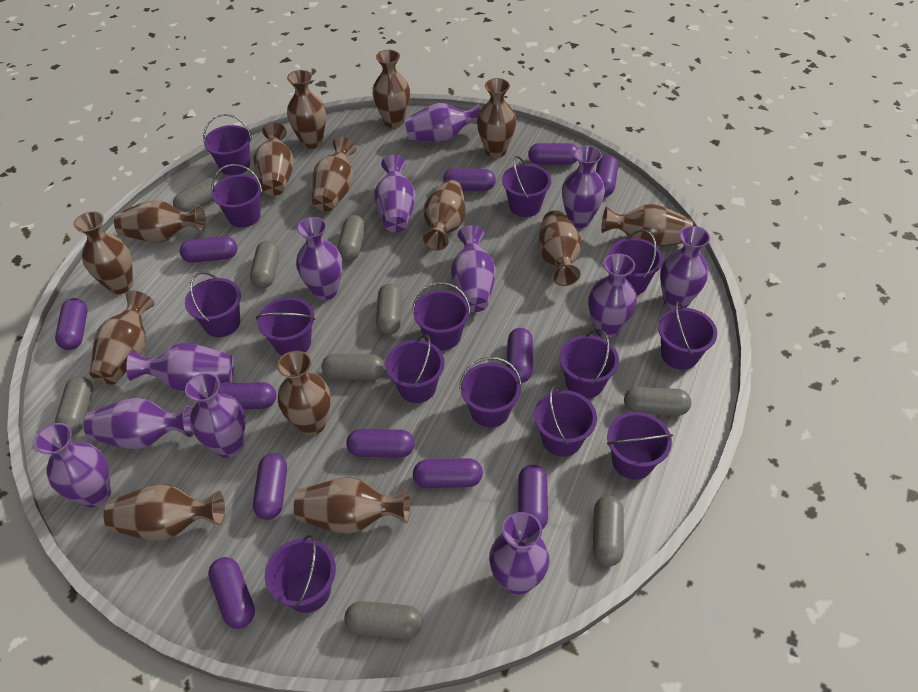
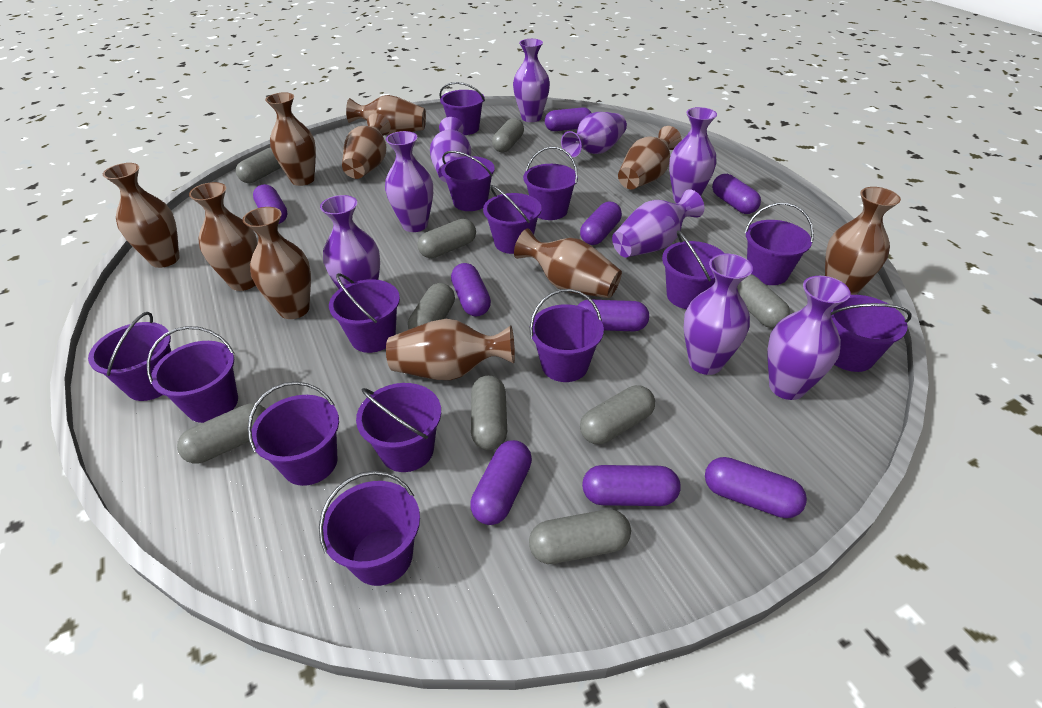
brown vase: [73,211,133,294] [90,290,155,385] [104,484,225,541] [114,200,206,242] [254,122,294,196] [277,351,331,436] [287,70,326,149] [294,477,410,534] [312,136,356,211] [372,50,410,128] [422,180,465,251] [477,78,516,158] [538,210,582,286] [601,204,693,247] = 14 -> [103,163,180,268] [189,182,258,291] [243,207,311,319] [265,92,316,186] [342,113,391,179] [346,95,426,135] [386,319,515,380] [514,228,622,298] [618,126,682,189] [825,187,901,295] = 10
purple capsule: [55,298,88,350] [180,236,237,263] [208,557,255,629] [218,382,276,410] [253,453,287,520] [346,429,415,458] [413,458,483,488] [443,169,496,191] [507,328,533,383] [518,465,548,529] [528,143,578,165] [596,155,618,197] = 12 -> [253,184,287,224] [451,263,491,317] [470,440,532,525] [545,107,591,131] [577,300,649,331] [580,202,622,245] [582,465,681,506] [705,457,807,518] [712,174,761,214] = 9
purple vase: [34,423,111,507] [84,398,193,449] [126,343,234,392] [185,373,246,458] [296,217,342,300] [374,155,416,232] [404,102,481,142] [451,225,496,312] [489,512,550,596] [562,145,605,228] [588,253,637,338] [660,226,710,310] = 12 -> [320,195,380,289] [385,131,433,232] [430,117,471,183] [513,39,550,122] [561,112,627,157] [612,189,704,258] [669,107,717,203] [684,254,753,375] [767,276,850,400] = 9

